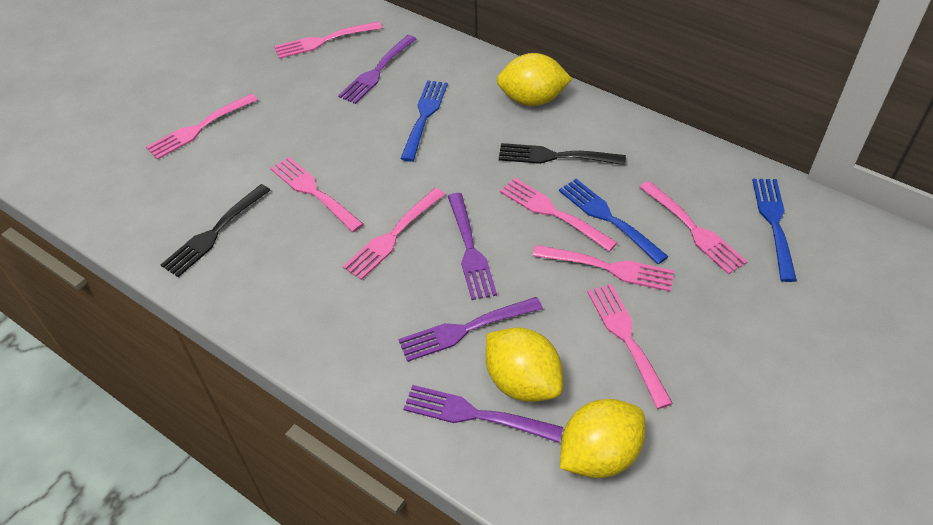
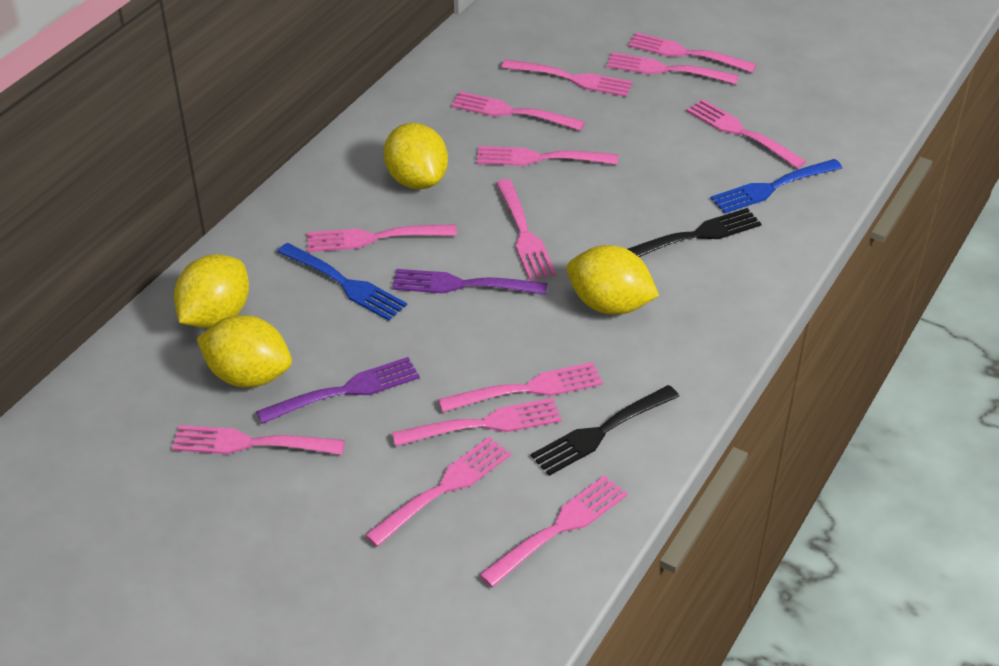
blue fork: [400,80,448,162] [559,179,669,264] [752,179,797,282] = 3 -> [277,243,407,321] [710,159,842,214] = 2
pink fork: [146,93,258,160] [270,157,364,232] [274,21,382,59] [343,188,446,280] [500,178,618,252] [533,245,675,292] [587,284,673,409] [640,181,747,275] = 8 -> [172,425,345,455] [307,224,457,252] [365,436,511,547] [392,398,562,447] [438,362,603,412] [451,91,585,131] [477,146,618,166] [479,475,627,587] [496,179,556,280] [501,59,633,97] [606,52,739,84] [628,32,757,73] [687,99,807,169] = 13
purple fork: [338,35,416,104] [398,297,543,362] [403,385,563,443] [448,193,497,300] = 4 -> [256,357,420,424] [392,269,548,295] = 2
yellow lemon: [486,328,563,402] [497,53,572,106] [560,399,645,478] = 3 -> [174,254,249,328] [196,315,292,388] [384,123,448,189] [567,245,659,314] = 4

